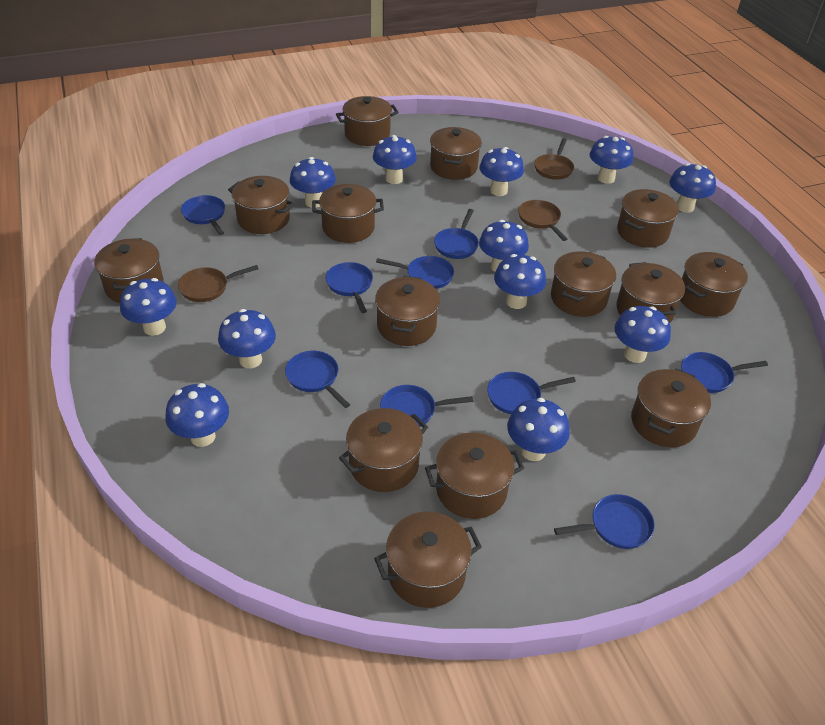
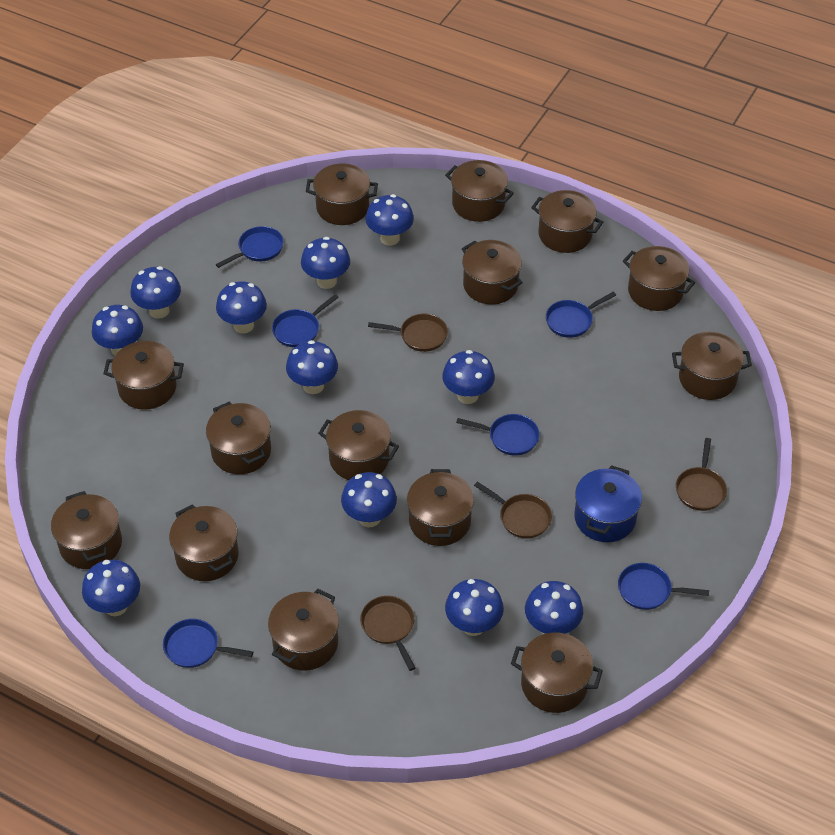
blue mushroom: [120,278,177,336] [165,383,229,447] [218,309,276,368] [290,157,336,208] [373,135,417,184] [479,220,529,272] [480,147,524,196] [494,254,546,309] [507,398,570,461] [590,136,633,184] [614,306,671,363] [669,163,716,213] = 12 -> [82,560,140,616] [92,305,143,355] [130,266,181,319] [216,281,267,333] [286,340,338,394] [301,237,350,289] [341,472,397,527] [366,194,414,246] [442,350,495,404] [445,579,504,636] [525,581,583,634] = 11
blue pan: [181,195,225,235] [285,351,350,408] [326,262,373,313] [376,256,454,289] [380,385,473,427] [434,209,479,259] [487,372,576,414] [554,494,655,549] [681,352,768,393] = 9 -> [163,619,253,668] [216,226,284,268] [272,294,339,347] [456,414,540,456] [546,292,616,338] [618,563,709,610] = 6
blue pot: none = 0 -> [574,465,642,542] = 1
brown pan: [178,265,258,302] [518,200,567,241] [534,138,574,180] = 3 -> [360,596,415,671] [368,314,448,352] [474,482,552,539] [676,438,727,511] = 4

